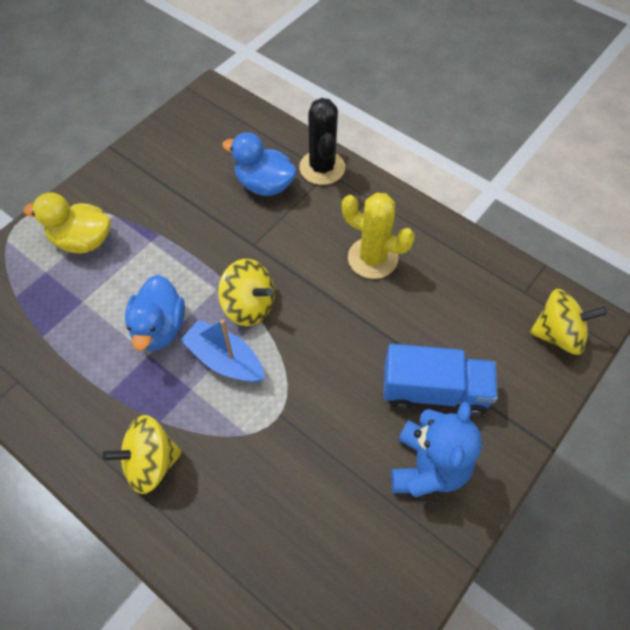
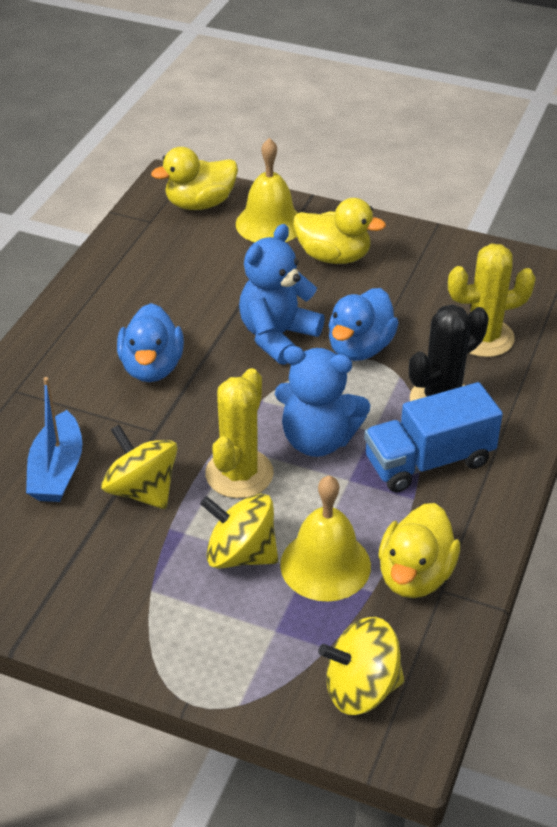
blue teddy bear: [391,402,482,497] = 1 -> [239,224,325,365] [275,346,371,457] = 2
yellow bell: none = 0 -> [236,138,298,243] [280,475,371,602] = 2
yellow cactus: [342,193,415,279] = 1 -> [205,368,274,498] [448,244,536,357] = 2
yellow duck: [24,193,111,254] = 1 -> [151,147,238,210] [293,198,386,264] [378,503,460,598] = 3

